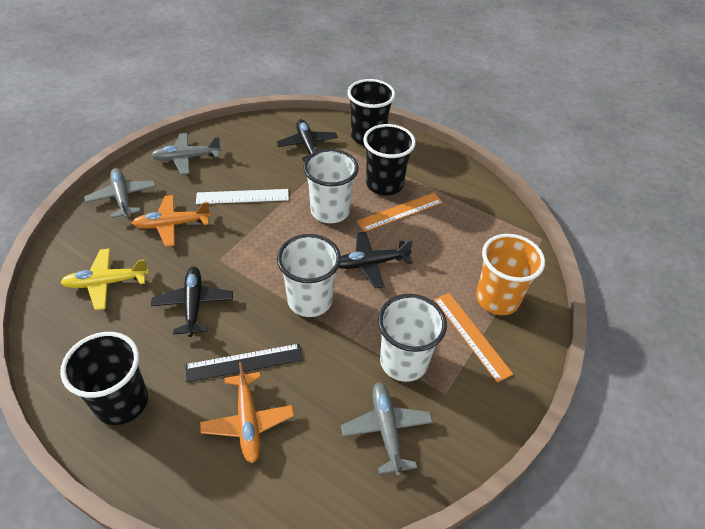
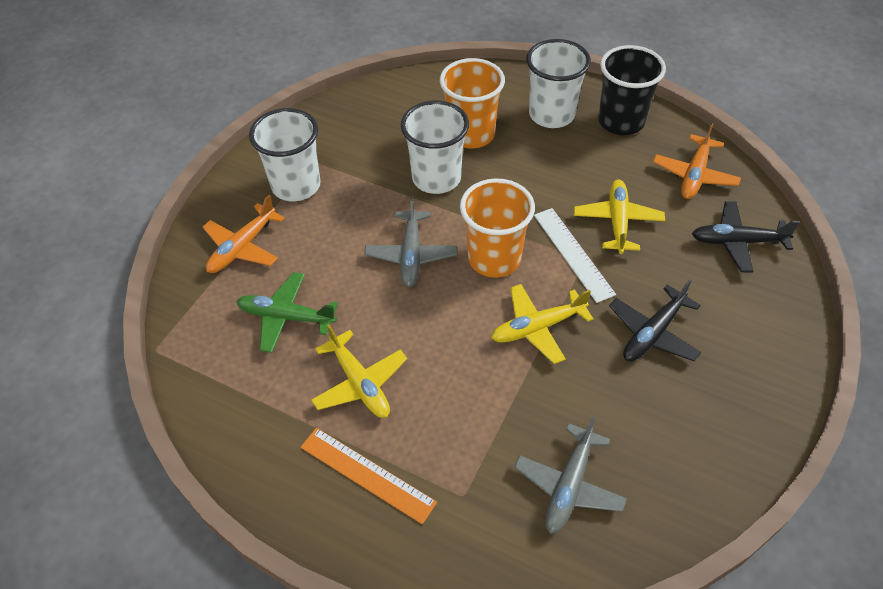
black cup: [60,332,148,425] [347,79,395,146] [363,124,416,195] = 3 -> [598,45,666,135] = 1
black plane: [151,267,233,337] [276,119,338,161] [339,232,413,289] = 3 -> [609,279,701,362] [692,201,800,273] = 2
black ruler: [185,344,303,382] = 1 -> none = 0
green plane: none = 0 -> [236,272,338,353] = 1
grey plane: [84,168,156,218] [151,133,221,175] [341,382,433,476] = 3 -> [364,196,457,287] [514,416,627,534] = 2
orange cup: [476,234,545,315] = 1 -> [440,58,505,148] [460,178,535,278] = 2
orange ruler: [357,193,443,232] [434,293,513,383] = 2 -> [301,428,437,524] = 1
yellow plane: [60,248,149,310] = 1 -> [311,324,407,418] [491,284,593,364] [574,180,665,254] = 3

